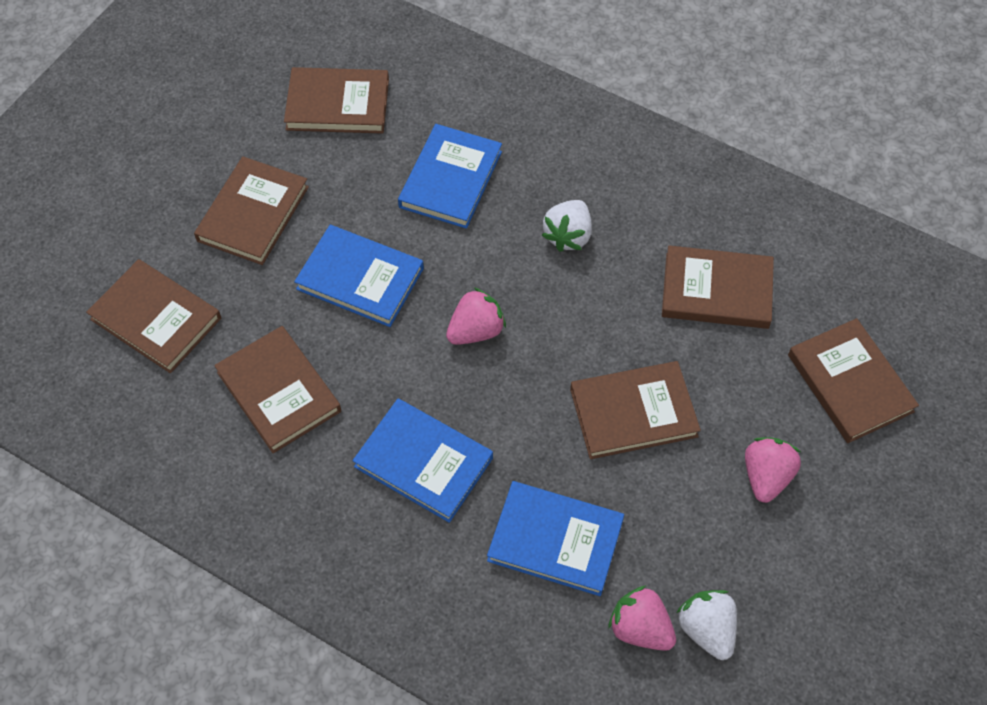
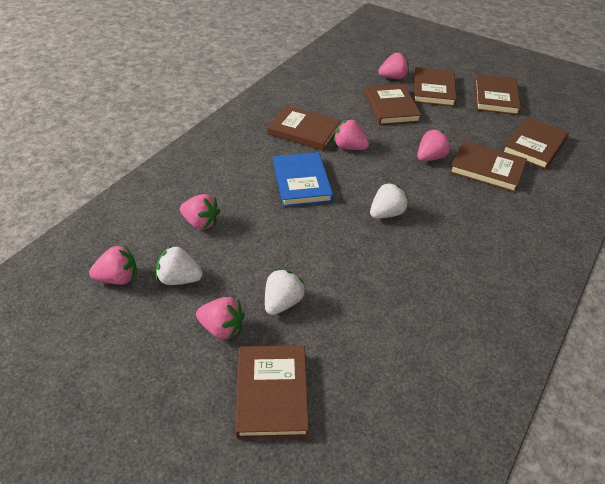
blue book: [294,225,424,327] [352,399,493,523] [398,124,502,229] [487,481,624,596] = 4 -> [273,152,333,207] = 1
pink strawberry: [446,288,506,345] [608,586,676,651] [745,437,801,503] = 3 -> [89,245,137,285] [180,194,220,230] [196,297,245,340] [334,119,369,150] [378,53,409,79] [417,129,451,161] = 6
white strawberry: [542,200,592,252] [676,590,737,660] = 2 -> [156,245,203,285] [265,269,306,315] [370,182,408,219] = 3

